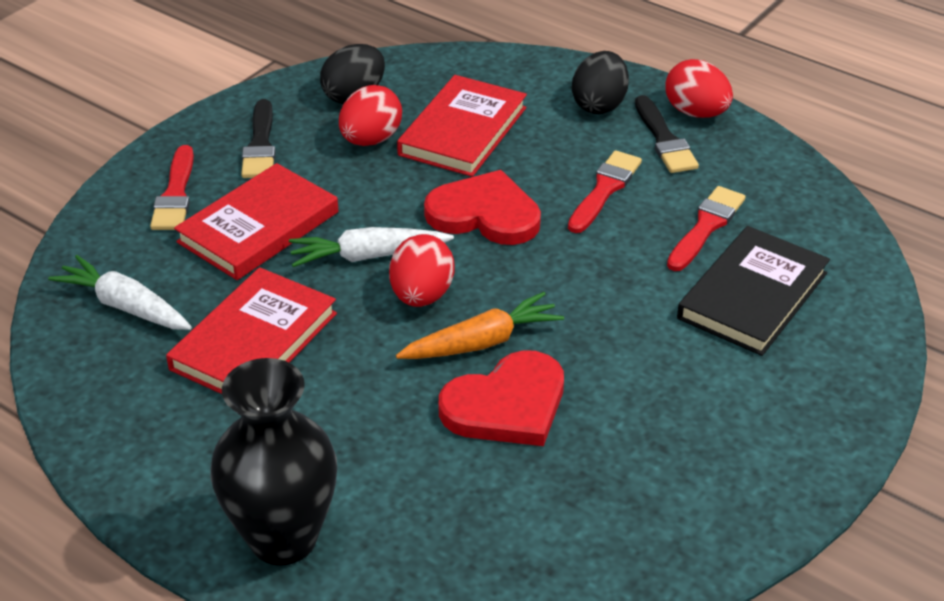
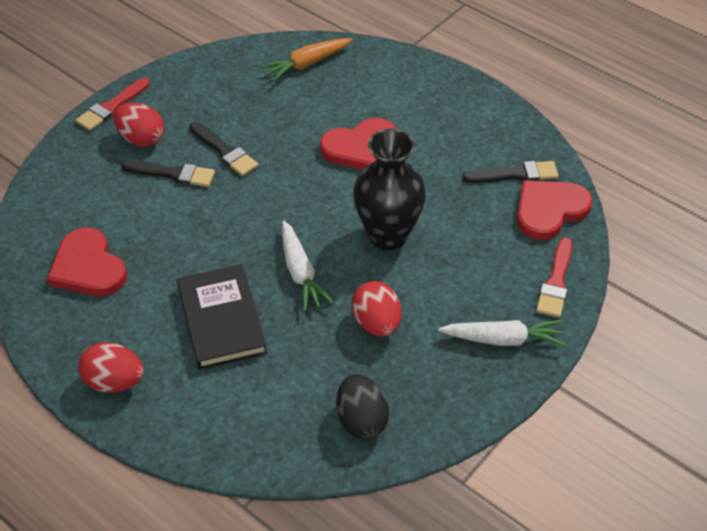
black brush: [241,99,276,178] [635,95,699,173] = 2 -> [121,160,215,187] [189,122,258,176] [462,161,559,183] = 3
black egg: [320,44,385,104] [572,51,629,114] = 2 -> [336,374,389,439] = 1
red book: [166,267,337,394] [174,163,338,280] [397,75,527,177] = 3 -> none = 0
red brush: [150,145,194,230] [568,150,642,233] [667,186,746,271] = 3 -> [76,78,150,131] [536,237,572,318] = 2
red heart: [424,170,541,245] [439,350,564,446] = 2 -> [47,227,127,296] [320,118,396,170] [517,180,593,240] = 3

